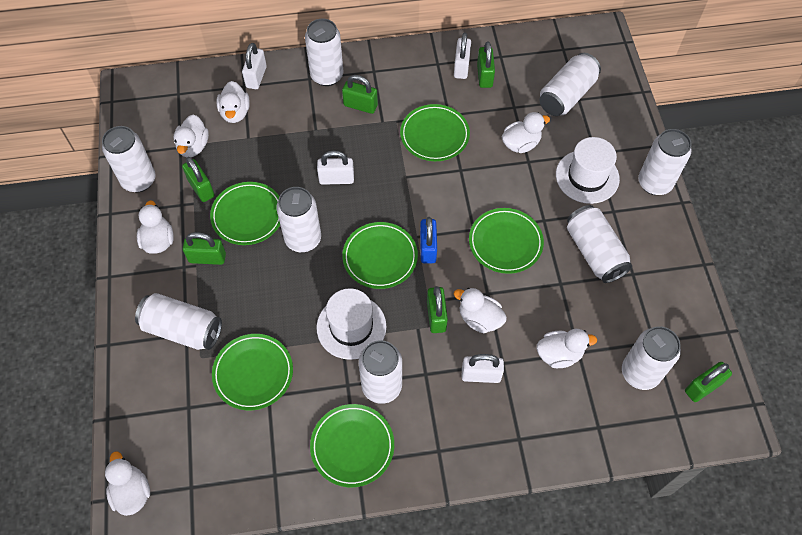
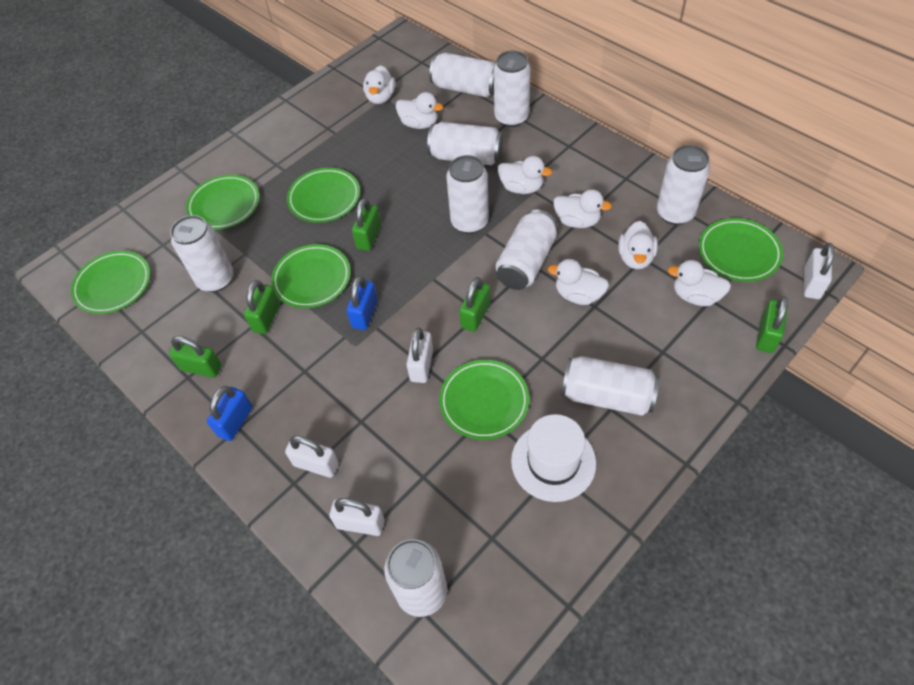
blue padlock: [420,217,437,263] = 1 -> [207,386,253,441] [346,276,378,330] = 2
green padlock: [182,157,215,202] [183,232,226,265] [342,75,378,114] [427,286,448,333] [477,42,495,88] [685,362,732,402] = 6 -> [169,336,222,378] [244,280,280,334] [352,198,381,251] [459,277,490,332] [756,296,788,353] = 5
white hat: [316,288,386,360] [556,137,620,204] = 2 -> [511,414,596,502] = 1

